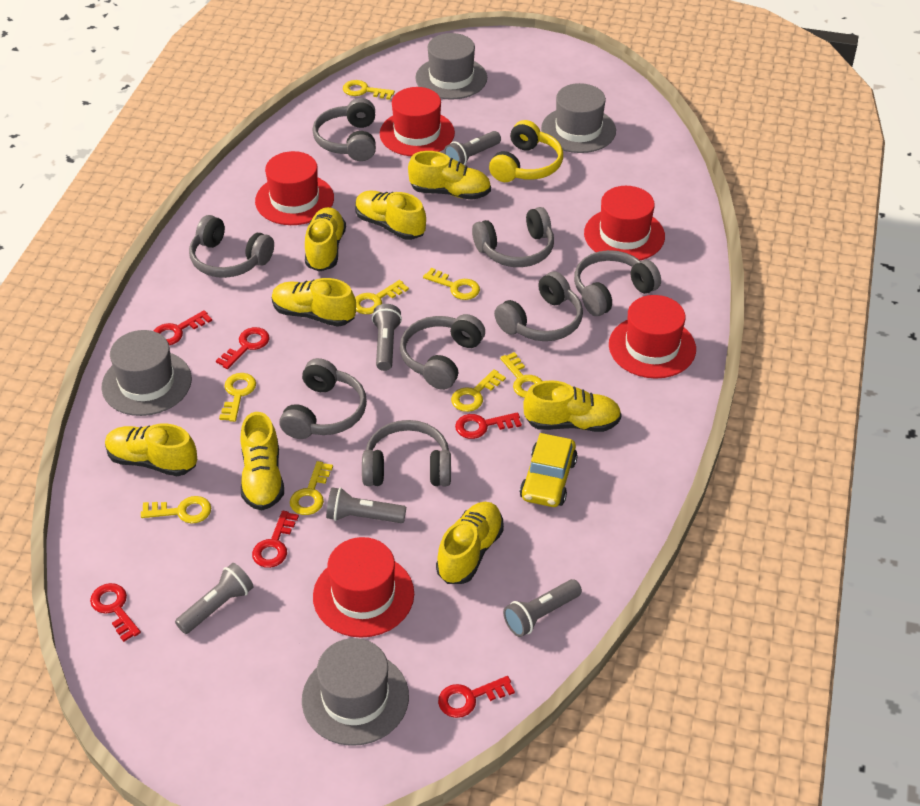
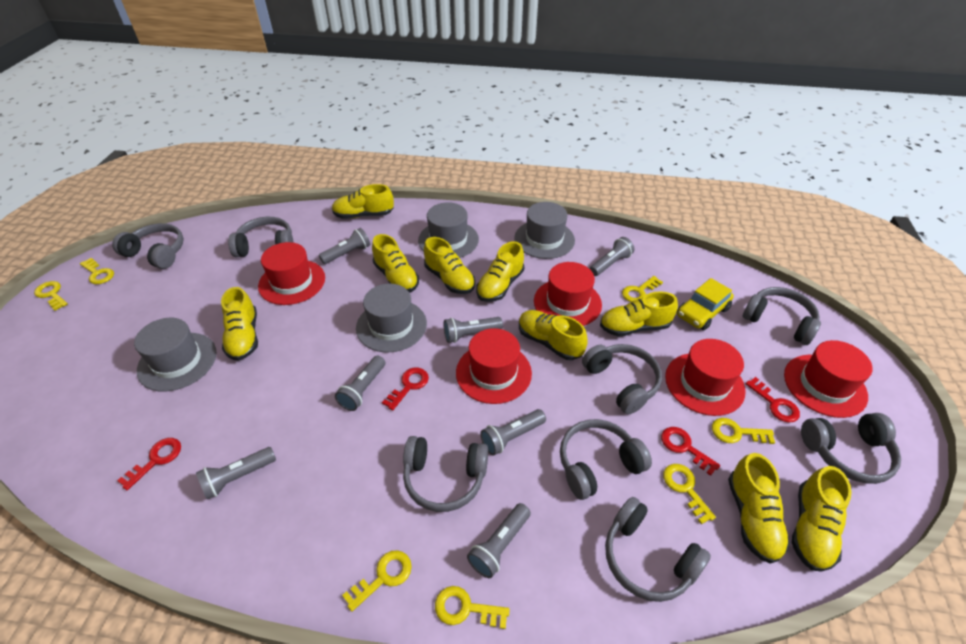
grey flashlight: [175,563,254,634] [326,487,406,523] [372,304,402,371] [444,131,501,166] [503,579,582,637] = 5 -> [196,447,276,500] [319,228,370,264] [335,356,385,411] [443,317,503,343] [467,503,531,578] [480,409,546,455] [590,237,635,276] = 7
red key: [90,583,141,642] [154,310,212,345] [216,327,270,369] [252,511,299,568] [438,676,515,718] [455,412,522,439] = 6 -> [117,438,181,490] [382,368,429,410] [661,427,720,476] [745,377,800,423] = 4
yellow headphones: [489,120,563,182] = 1 -> none = 0
yellow key: [141,496,211,524] [219,373,256,422] [290,461,333,515] [343,80,395,100] [355,280,409,314] [423,268,480,300] [451,369,506,412] [500,352,542,398] = 8 -> [34,281,68,311] [80,258,114,284] [342,550,412,612] [435,586,510,629] [622,276,663,302] [663,464,716,525] [712,418,775,444] = 7
yellow shoe: [105,424,197,476] [240,412,284,510] [272,278,356,327] [305,207,346,272] [355,190,426,240] [408,151,491,200] [436,502,504,584] [523,380,622,432] = 8 -> [221,287,258,361] [332,184,394,219] [372,234,419,293] [424,237,475,294] [476,241,524,302] [519,310,588,360] [600,291,678,337] [728,453,790,564] [792,466,852,572] = 9

